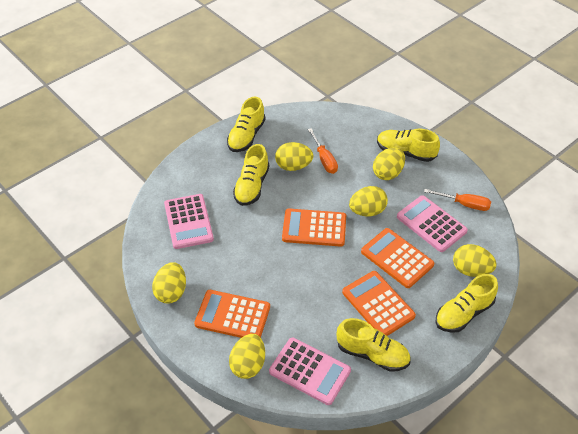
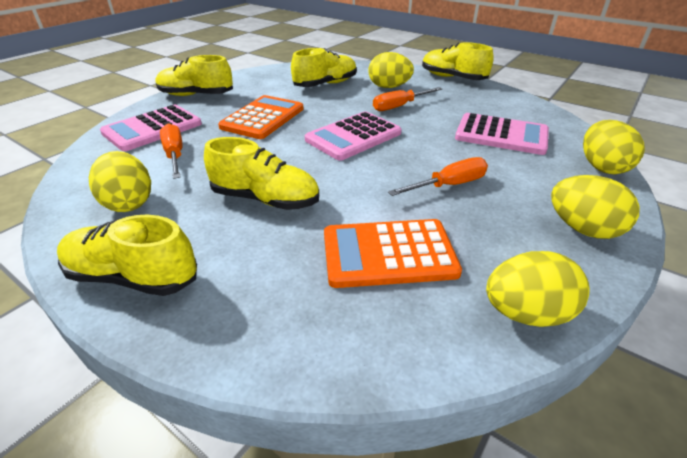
orange calculator: [194,290,270,338] [282,208,346,247] [342,271,416,336] [361,228,434,288] = 4 -> [218,95,304,139] [324,219,462,288] = 2
orange screwdriver: [308,128,338,174] [424,189,491,211] = 2 -> [160,123,183,179] [373,87,442,111] [388,157,488,196] = 3
yellow egg: [152,262,186,304] [229,334,265,379] [275,142,313,171] [349,186,388,217] [373,147,405,180] [453,244,496,277] = 6 -> [89,151,151,212] [368,52,414,88] [486,251,590,327] [551,175,640,239] [583,120,644,174] = 5

